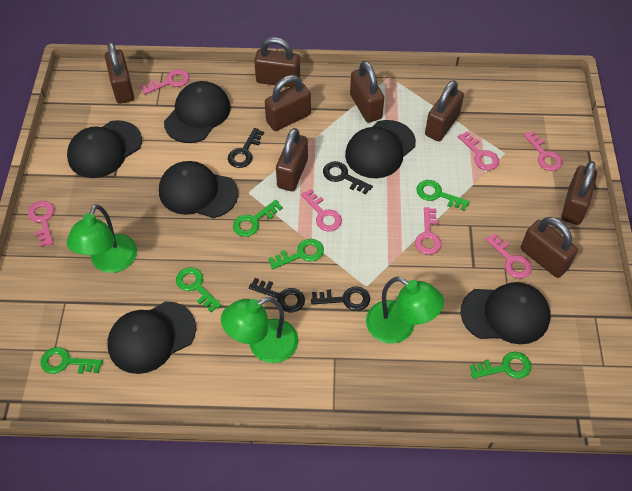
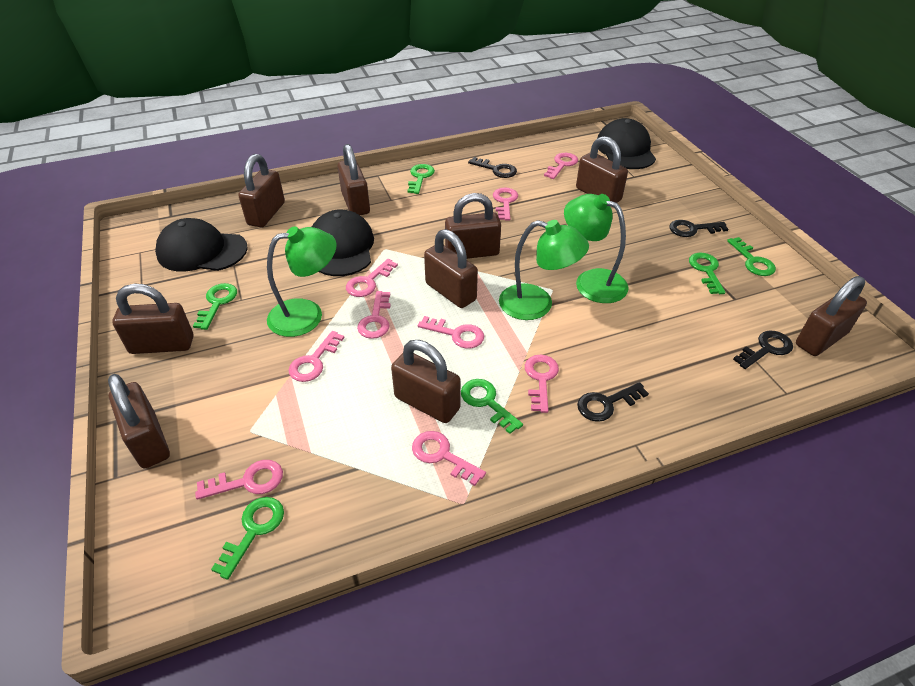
black cap: [67,120,142,178] [107,301,196,374] [159,161,238,218] [164,81,231,143] [345,120,416,178] [460,282,550,344] = 6 -> [155,218,247,271] [312,209,374,276] [597,118,656,169] = 3
brown padlock: [105,42,134,104] [254,37,300,87] [265,75,311,131] [276,128,308,191] [350,61,384,123] [425,80,464,141] [521,217,578,278] [561,161,597,225] = 8 -> [108,374,170,468] [112,284,193,354] [238,154,285,227] [337,144,370,215] [391,340,461,423] [424,229,478,308] [445,193,501,259] [576,136,628,203] [796,276,867,356] = 9
pink key: [28,201,54,247] [141,69,190,95] [301,189,342,232] [415,207,442,255] [458,132,499,170] [485,233,532,279] [524,131,563,171] = 7 -> [195,460,283,500] [289,331,344,382] [346,259,398,297] [357,291,390,339] [412,431,486,486] [418,316,484,349] [493,188,518,221] [525,355,559,413] [544,153,578,179] = 9

